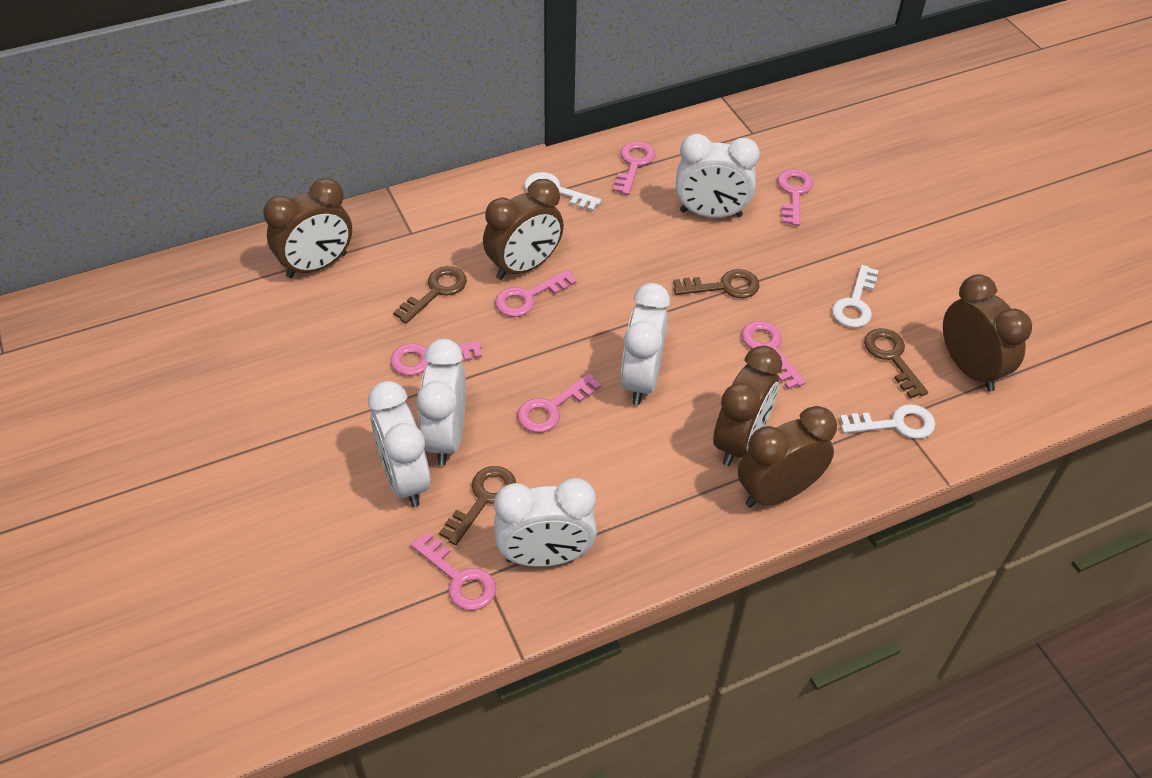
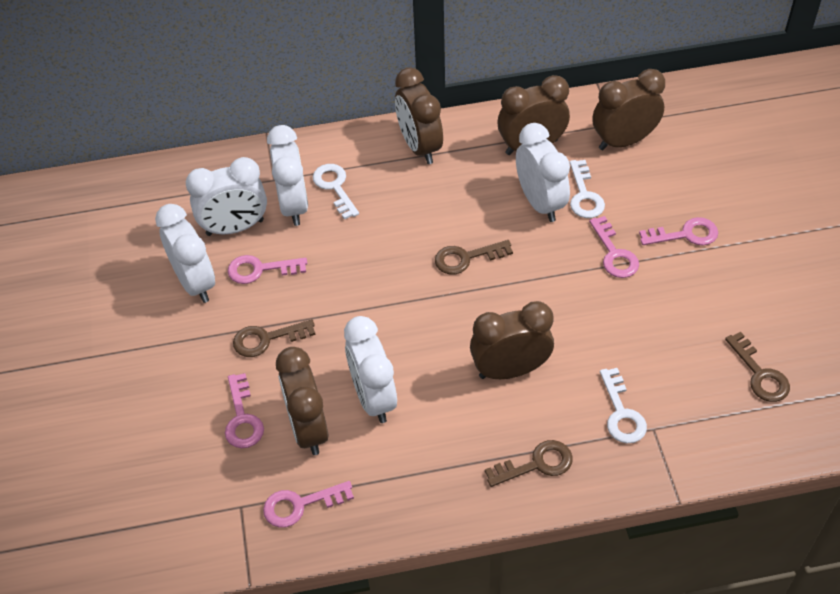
pink key: [390,341,482,376] [411,532,496,610] [495,270,576,317] [517,373,601,433] [613,141,656,195] [742,321,806,389] [778,169,813,226] = 7 -> [225,373,264,448] [228,255,307,284] [263,481,354,528] [589,216,639,278] [639,217,718,245] = 5

